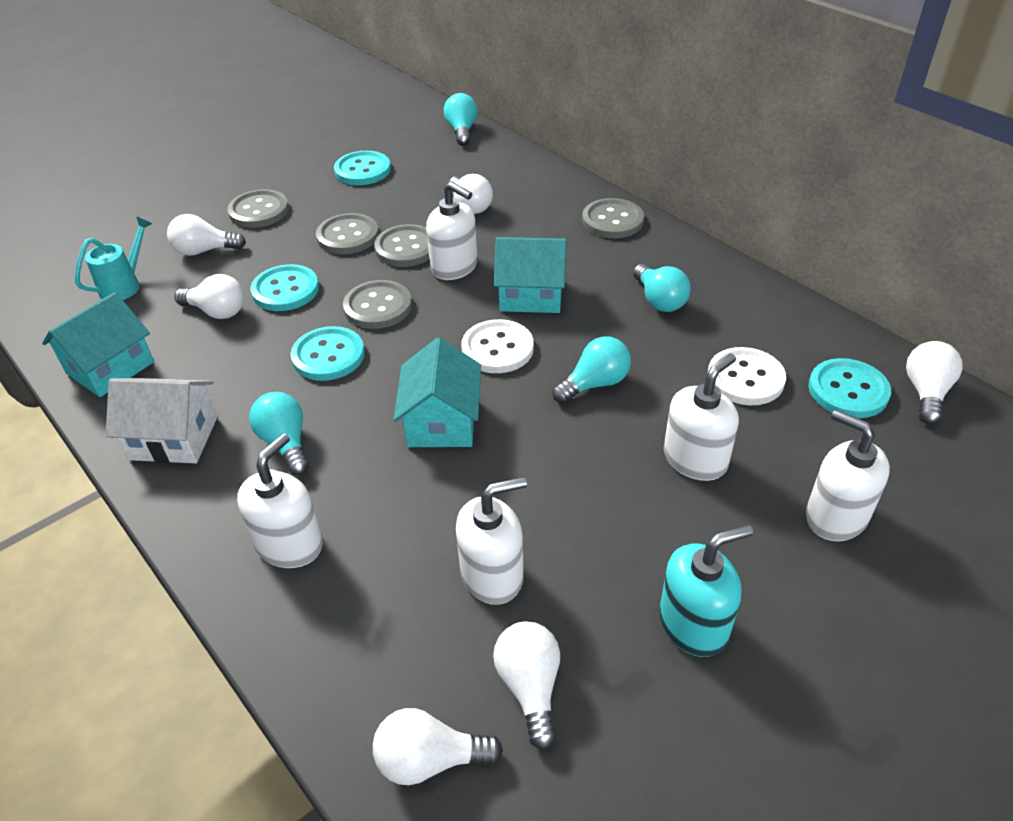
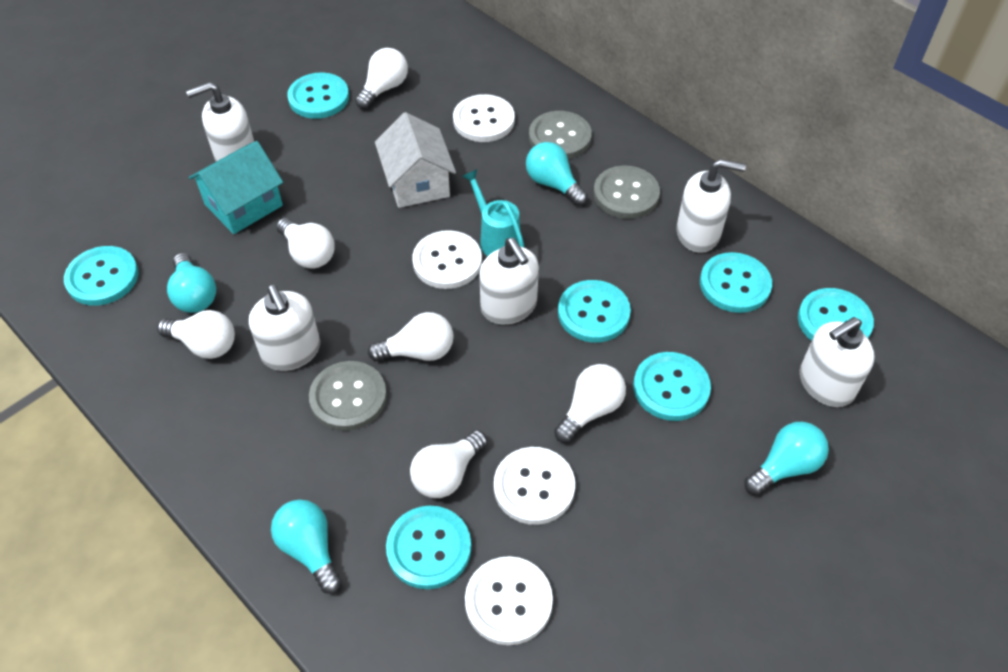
grey button: [227,189,289,228] [316,213,379,254] [343,280,412,329] [374,224,429,267] [582,198,644,238] = 5 -> [309,361,387,431] [529,111,592,159] [594,166,660,219] = 3
turquoise button: [251,264,319,311] [291,326,365,381] [334,151,391,185] [808,358,891,418] = 4 -> [64,246,138,306] [287,72,349,119] [386,505,471,589] [558,280,631,343] [633,352,711,421] [700,252,772,313] [798,288,874,341] = 7
turquoise house: [42,292,154,397] [393,338,481,447] [494,237,567,313] = 3 -> [189,141,283,234] = 1
turquoise soap dispenser: [659,524,753,657] = 1 -> none = 0
white button: [461,319,534,373] [708,347,786,405] = 2 -> [412,230,482,289] [453,94,515,142] [465,556,553,645] [494,447,575,525] = 4

